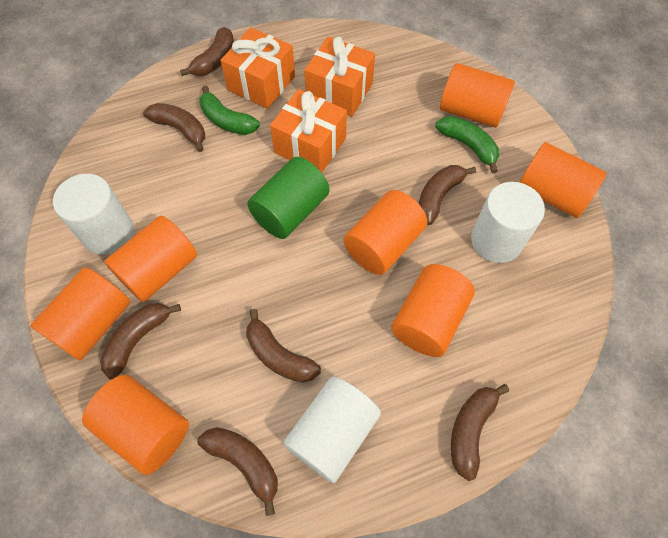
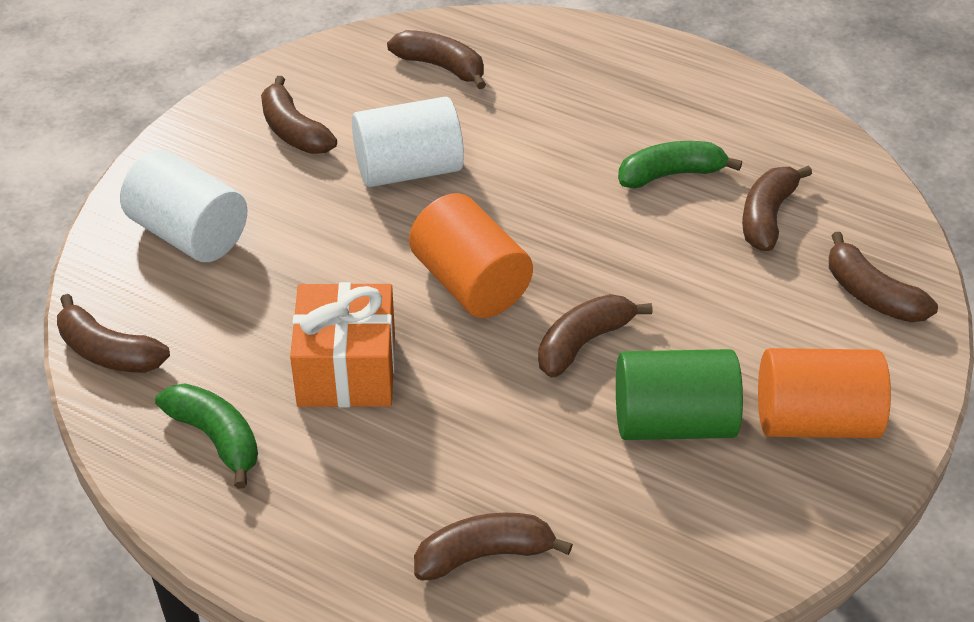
orange cylinder: [31,267,130,360] [82,375,189,475] [104,215,197,302] [344,190,427,275] [391,264,475,357] [440,63,515,128] [519,142,607,218] = 7 -> [409,193,533,318] [758,348,891,438] = 2
orange gift: [220,28,295,109] [270,89,347,173] [304,37,375,117] = 3 -> [290,282,395,408] = 1
white cylinder: [53,174,134,255] [283,377,381,483] [471,182,545,263] = 3 -> [120,150,247,262] [352,97,464,187] = 2

